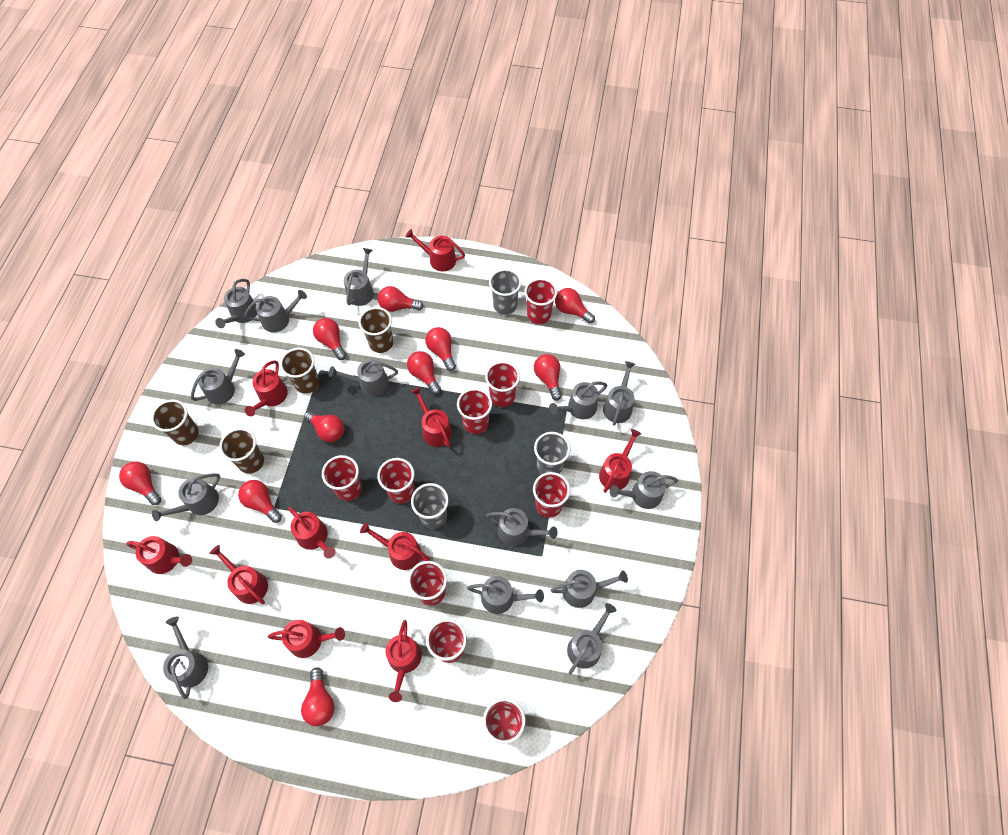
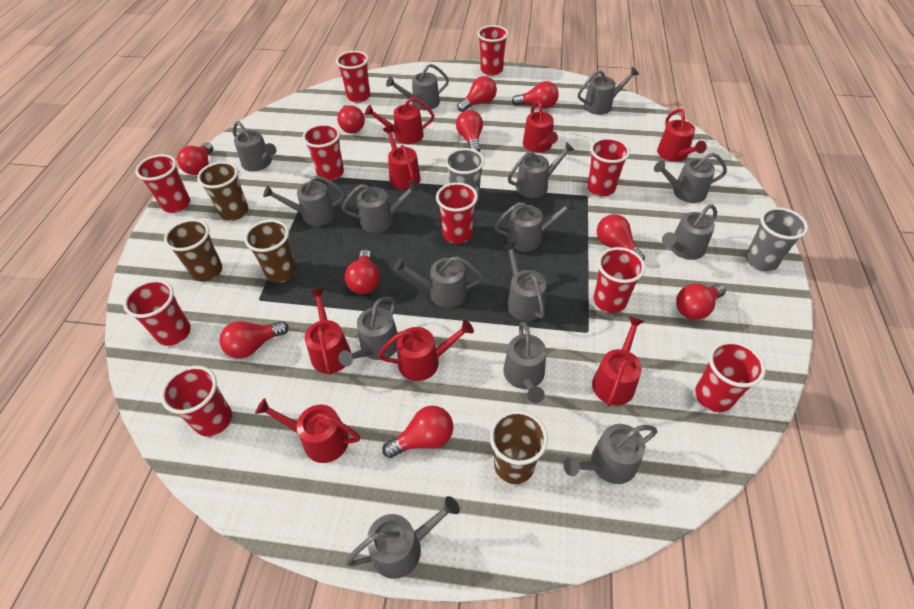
grey cup: [411,483,449,529] [489,269,522,315] [534,432,571,474] = 3 -> [445,148,485,204] [745,207,808,271] = 2
grey watering can: [152,473,220,522] [163,617,208,699] [191,349,245,404] [215,279,257,328] [244,290,307,332] [329,359,398,396] [344,248,374,306] [467,576,544,614] [486,508,558,546] [549,381,607,419] [551,570,628,608] [567,603,617,675] [603,361,635,426] [610,471,678,509] = 14 -> [233,121,276,172] [263,175,345,226] [338,297,398,366] [342,180,420,233] [345,496,460,579] [386,64,449,110] [394,256,483,308] [494,198,576,252] [502,242,546,321] [504,322,546,403] [508,142,575,198] [563,424,658,484] [578,66,639,115] [654,153,727,203] [662,204,717,260] = 15
red cup: [322,455,362,501] [377,458,415,503] [408,561,447,606] [426,619,467,663] [457,388,492,434] [483,698,525,744] [485,361,520,407] [524,278,557,324] [533,472,570,518] = 9 -> [123,280,191,346] [136,154,190,213] [161,366,232,437] [302,124,344,181] [336,51,370,103] [436,182,478,244] [477,25,508,76] [587,138,630,197] [594,247,645,313] [695,341,766,412] = 10
red watering can: [126,536,192,574] [209,545,268,604] [245,360,288,416] [268,620,345,658] [288,507,336,559] [360,523,430,570] [386,620,422,702] [405,229,465,271] [411,387,452,447] [599,429,641,493] = 10 -> [255,398,360,463] [305,288,351,375] [365,97,434,144] [378,320,474,381] [383,126,421,190] [523,101,558,153] [592,316,644,407] [657,109,707,162] = 8

